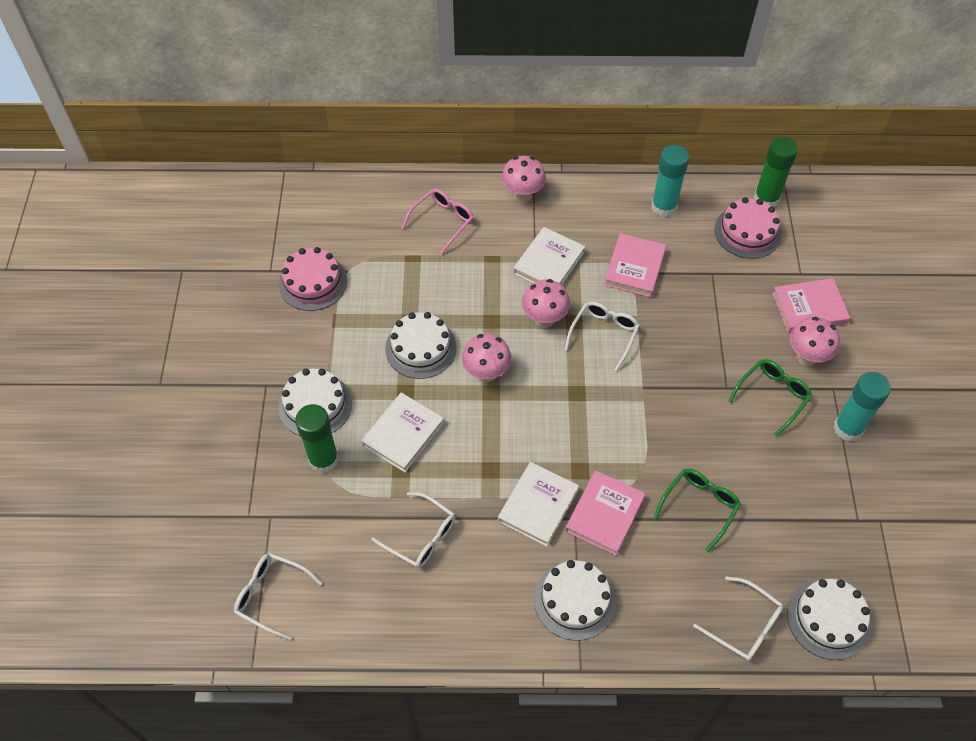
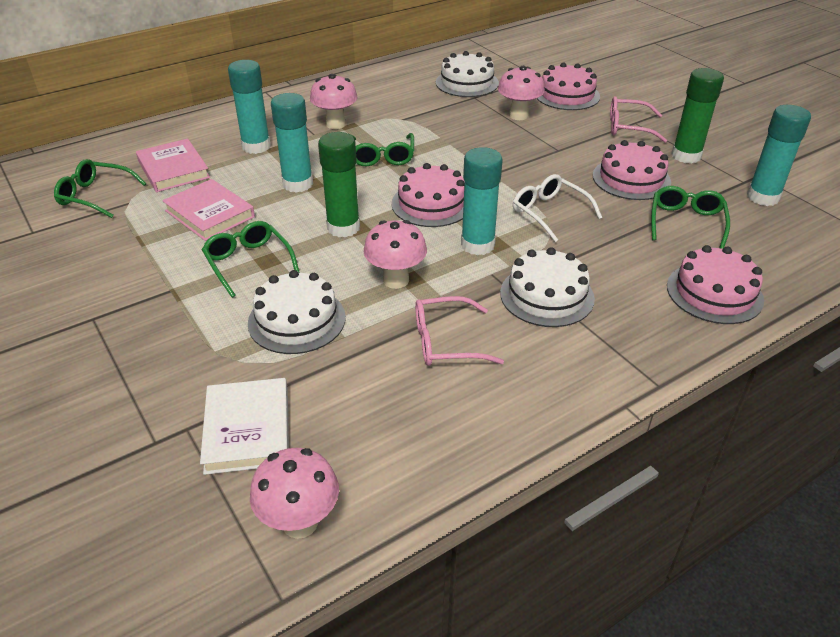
green glasses: [654,469,741,552] [729,359,812,436] = 2 -> [54,159,146,218] [202,221,299,298] [352,133,414,166] [651,186,730,249] = 4
pink book: [565,470,645,556] [604,233,666,297] [772,278,850,333] = 3 -> [136,139,210,192] [162,179,255,241] = 2
pink cake: [278,247,347,311] [714,197,782,259] = 2 -> [391,163,465,227] [537,62,600,110] [593,140,671,200] [667,245,764,324] = 4
pink glasses: [402,189,474,254] = 1 -> [415,296,504,366] [610,96,667,143] = 2
turquoise glue stick: [651,145,689,217] [833,372,891,442] = 2 -> [228,60,271,154] [271,93,313,193] [461,147,503,255] [747,105,811,206] = 4
white book: [361,393,444,472] [498,462,579,547] [513,227,585,285] = 3 -> [200,378,289,475] = 1
white cake: [278,369,352,436] [385,312,457,379] [534,560,616,641] [787,579,871,660] = 4 -> [248,270,346,354] [436,51,499,97] [500,247,595,327] = 3
white glasses: [234,553,322,640] [371,492,456,568] [564,301,640,371] [693,576,783,661] = 4 -> [513,174,602,242] = 1

